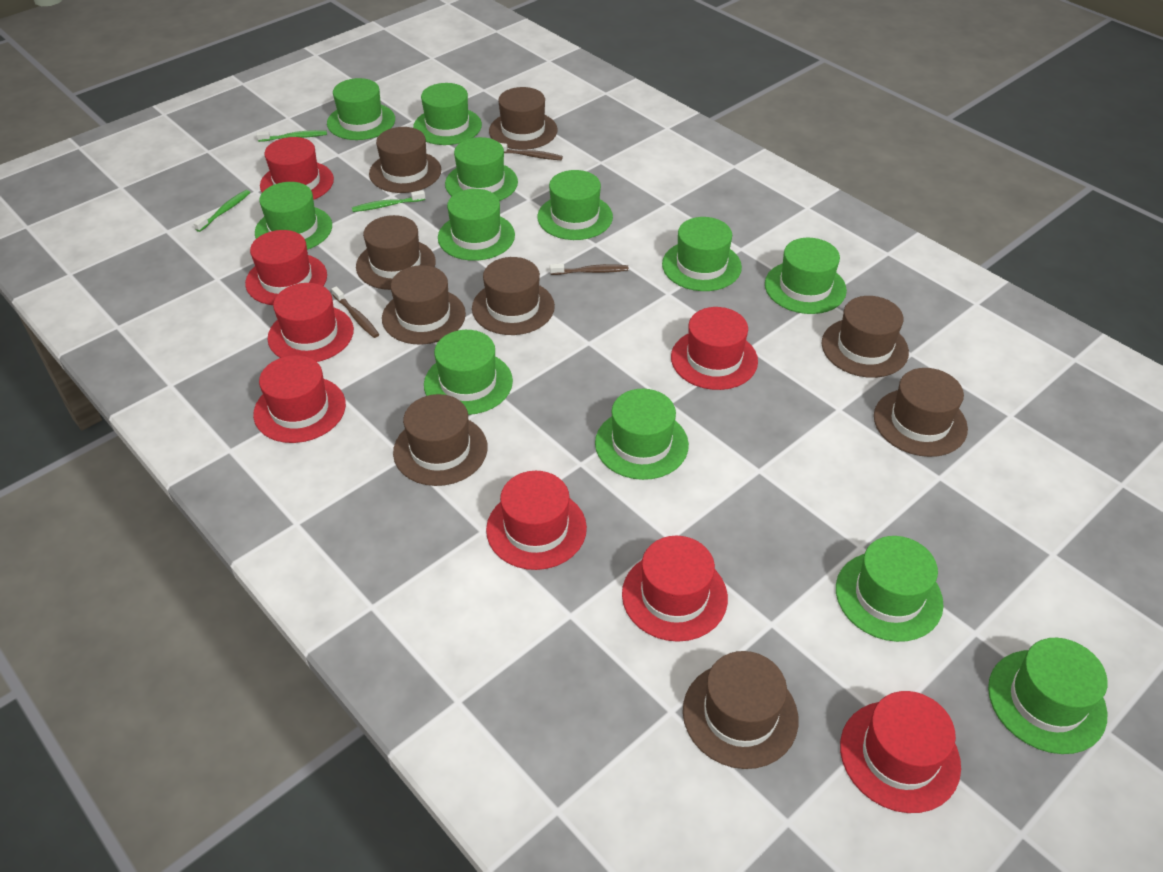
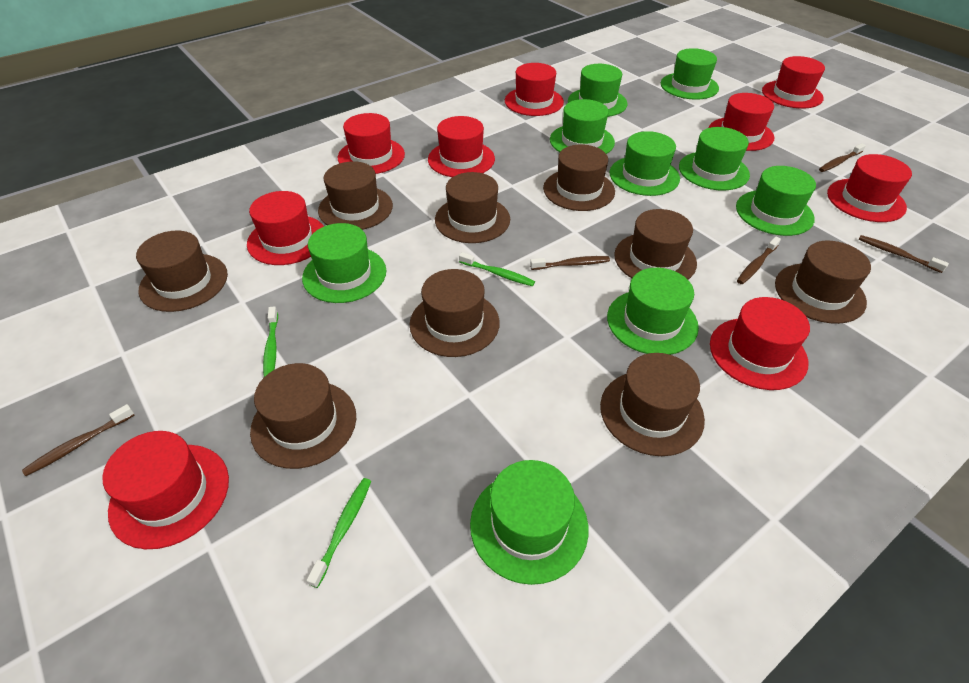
brown toothbrush: [332,286,379,338] [500,143,563,160] [550,264,629,275] = 3 -> [22,404,134,476] [530,256,610,270] [737,236,781,284] [819,143,866,172] [858,235,949,273] = 5
green hat: [255,182,332,250] [327,78,395,140] [413,83,482,145] [424,330,513,415] [438,189,515,261] [445,137,518,201] [537,170,613,240] [595,389,689,480] [662,217,742,291] [765,238,847,314] [836,536,944,642] [988,638,1108,754] = 12 -> [302,223,386,303] [470,460,588,585] [550,99,615,154] [568,64,628,117] [607,268,699,355] [609,131,680,196] [661,48,719,100] [679,127,750,191] [736,166,816,236] = 9
red hat: [245,230,327,305] [253,355,346,443] [260,137,334,200] [268,283,354,362] [486,471,587,570] [622,536,728,642] [671,307,758,390] [840,691,961,813] = 8 -> [102,431,229,549] [247,191,324,265] [338,113,405,174] [428,116,495,177] [505,63,564,116] [709,93,775,151] [710,297,810,390] [762,56,825,109] [827,154,912,222] = 9

